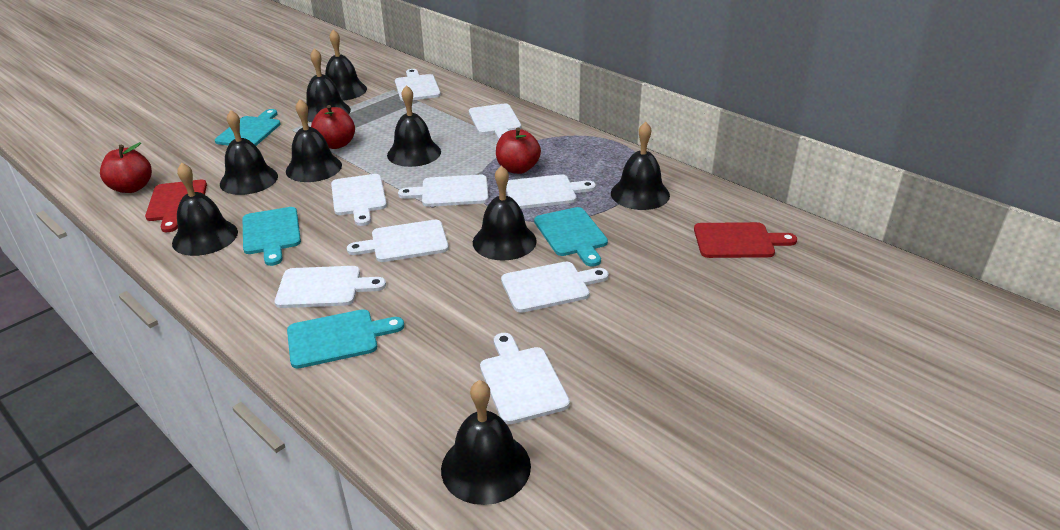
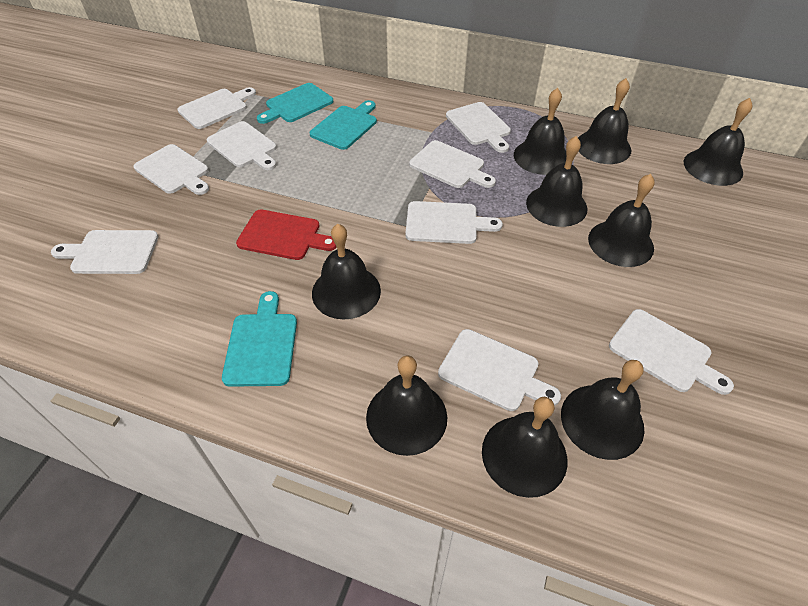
red apple: [100,142,152,193] [311,105,355,149] [496,128,541,174] = 3 -> none = 0
red cutting board: [145,180,207,232] [694,222,797,258] = 2 -> [236,209,337,260] = 1
turquoise cutting board: [215,109,281,146] [243,207,301,266] [287,309,404,369] [534,207,608,267] = 4 -> [222,291,297,387] [257,83,333,124] [310,100,377,150] = 3

